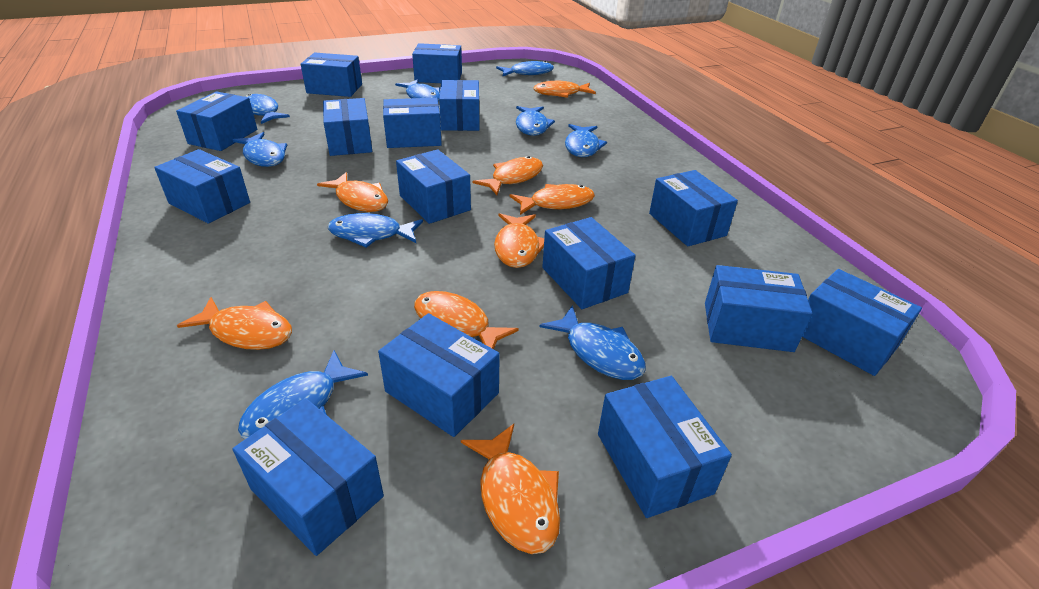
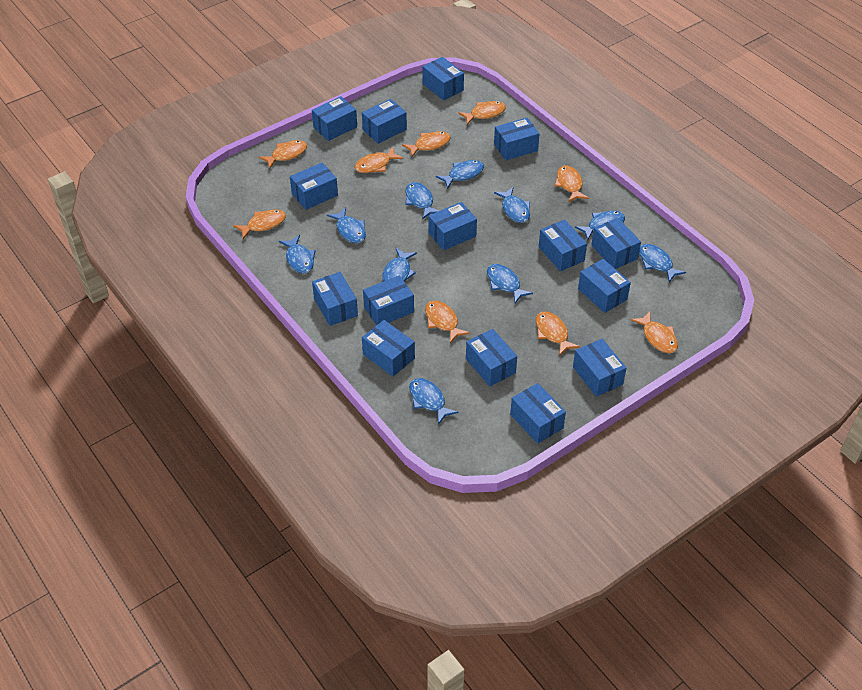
blue fish: [233,132,287,167] [238,350,368,439] [245,94,290,124] [328,213,423,248] [395,79,440,101] [496,61,554,76] [516,106,555,136] [540,305,646,380] [565,124,607,157] = 9 -> [279,235,316,274] [327,207,366,243] [382,248,417,282] [405,182,439,219] [409,378,459,425] [436,160,484,189] [487,264,533,303] [494,187,530,223] [575,211,625,241] [639,244,686,282] = 10
orange fish: [177,297,292,350] [317,172,388,212] [414,291,519,349] [461,424,560,554] [472,156,543,195] [494,213,544,268] [510,184,595,215] [533,81,596,98] = 8 -> [233,209,286,239] [259,140,307,169] [355,146,404,173] [402,131,451,157] [425,301,470,343] [458,101,506,125] [536,311,580,356] [554,166,589,202] [631,311,678,353] = 9

